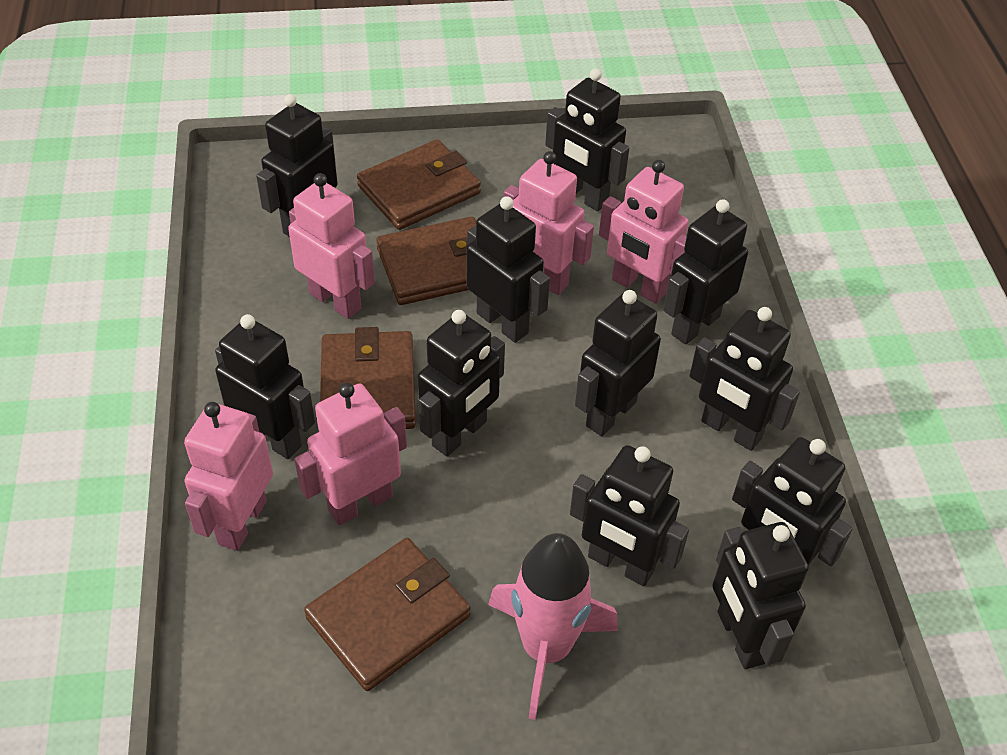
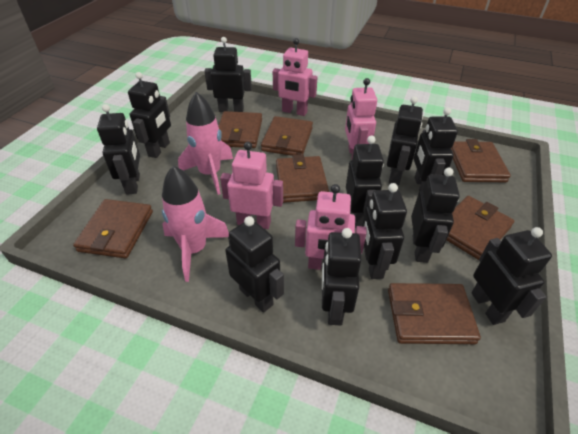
brown wallet: [304,538,471,691] [320,327,416,429] [357,139,481,230] [376,217,476,305] = 4 -> [73,199,153,258] [218,111,262,148] [261,116,313,156] [276,154,329,203] [388,283,481,344] [447,196,514,260] [451,139,511,182] = 7
pink robot: [184,402,273,551] [288,173,375,319] [294,382,407,525] [504,151,594,295] [599,160,689,304] = 5 -> [220,142,283,229] [273,38,317,116] [295,184,367,270] [345,78,377,159] = 4
pink rocket: [488,533,618,720] = 1 -> [162,165,229,282] [178,92,233,195] = 2

